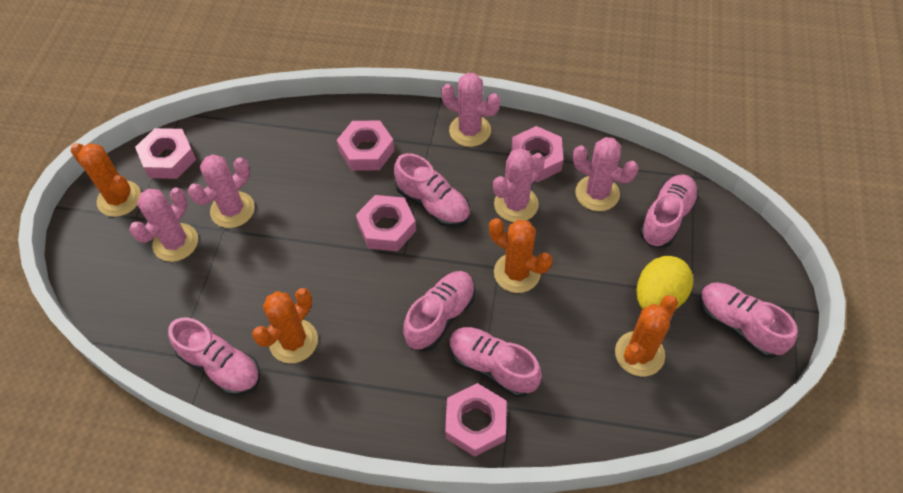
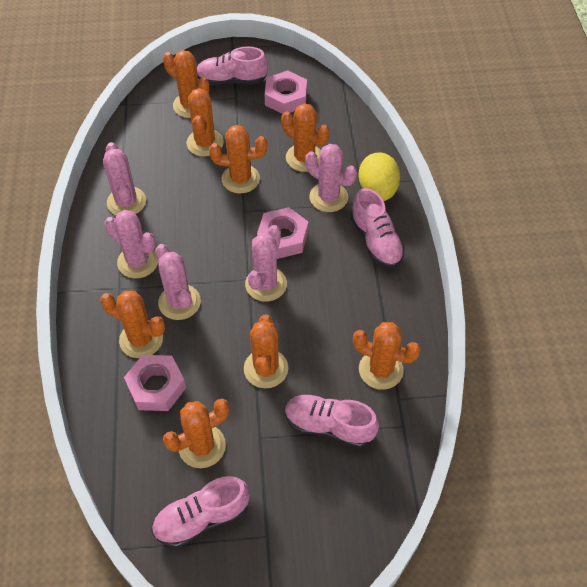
orange cactus: [71,143,141,217] [252,288,318,363] [489,218,552,293] [615,295,678,377] = 4 -> [100,291,165,358] [163,50,209,118] [163,399,229,468] [186,88,224,157] [209,125,267,193] [244,315,288,388] [281,103,329,172] [353,322,421,390] = 8
pink nut: [135,128,196,179] [337,120,395,171] [356,195,416,251] [445,383,507,457] [512,126,563,182] = 5 -> [124,355,186,411] [257,207,308,259] [264,70,307,114] = 3
pink shoe: [168,318,260,395] [394,153,470,227] [403,271,476,351] [449,327,542,397] [640,174,699,248] [700,282,797,358] = 6 -> [152,476,250,548] [197,46,268,85] [285,394,379,448] [350,188,405,268] = 4

